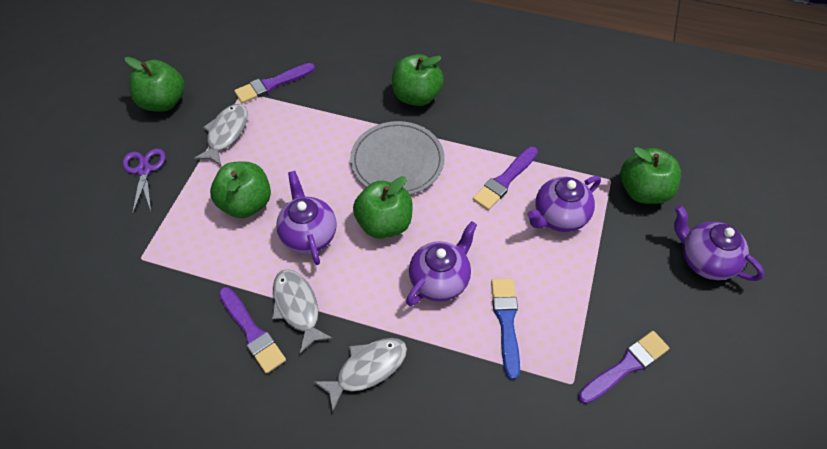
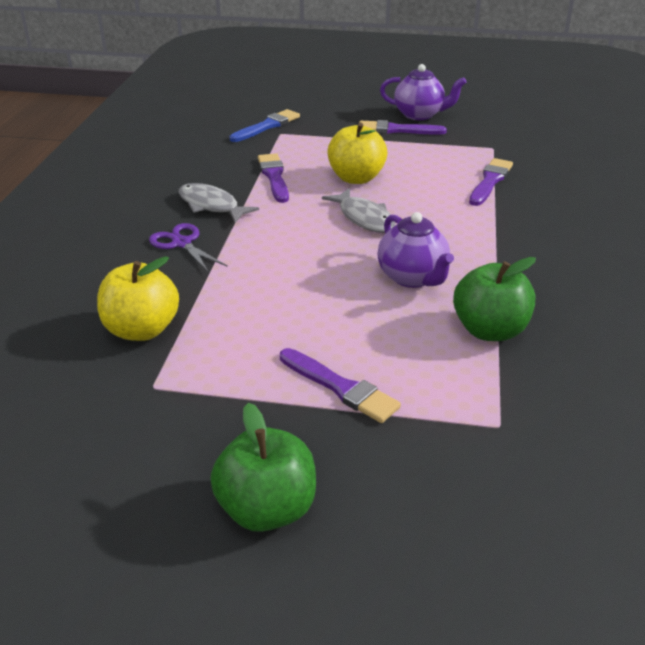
green apple: [125,57,184,112] [210,161,271,218] [353,176,413,239] [392,54,444,106] [621,147,681,204] = 5 -> [210,403,316,532] [453,257,536,341] = 2
grey fish: [194,104,248,166] [272,269,333,354] [314,338,407,412] = 3 -> [179,183,259,223] [322,188,395,233] = 2
grey plate: [350,121,445,195] = 1 -> none = 0
purple teapot: [276,171,336,265] [406,221,477,306] [527,176,601,232] [674,205,764,281] = 4 -> [378,212,454,288] [380,64,466,120] = 2
yellow apple: none = 0 -> [97,256,179,341] [327,123,387,184] = 2

